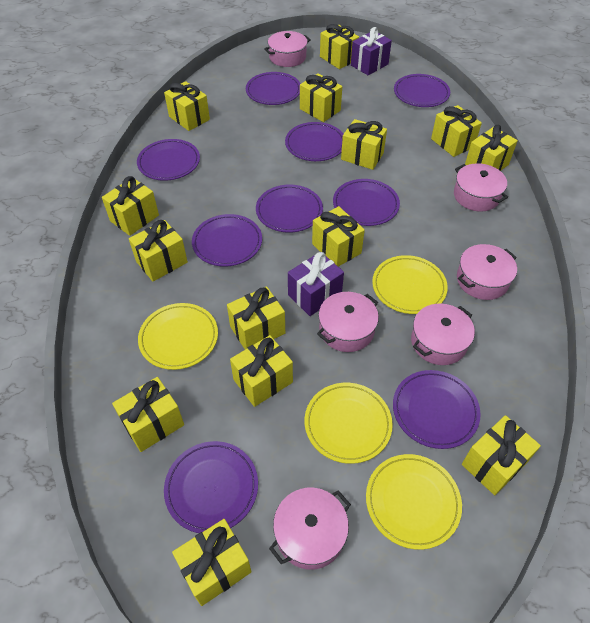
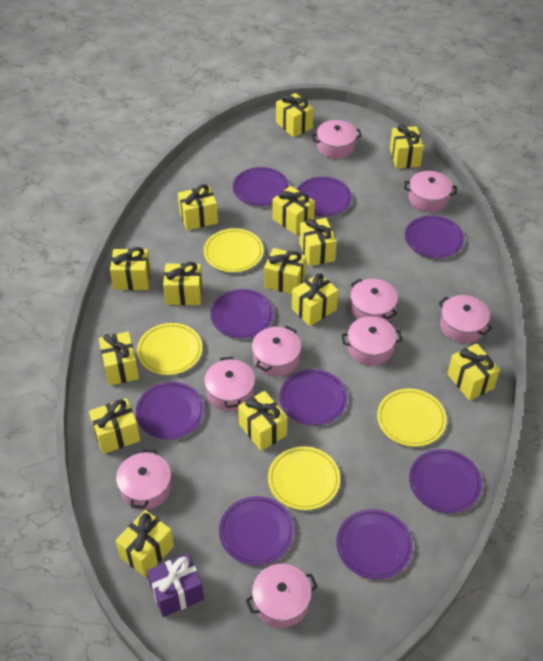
pink pot: [264,31,311,67] [269,488,351,570] [317,292,379,352] [411,304,475,365] [454,163,508,212] [457,244,517,300] = 6 -> [116,449,171,510] [204,357,255,411] [246,564,318,628] [252,326,301,377] [312,120,362,159] [341,316,402,366] [350,279,398,321] [404,171,457,212] [438,295,492,343] = 9
purple gift: [288,252,344,316] [351,27,392,75] = 2 -> [147,553,204,617] = 1

